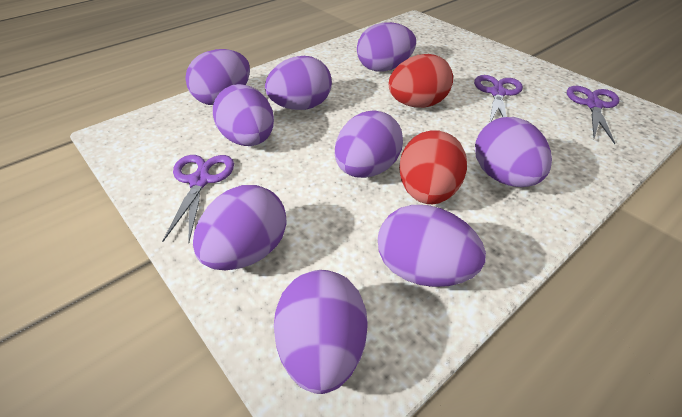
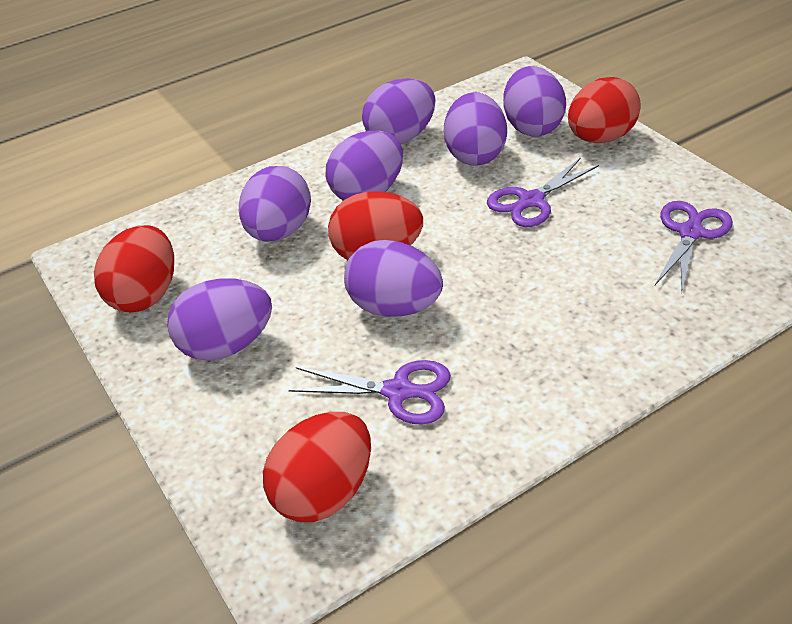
purple egg: [185,49,250,105] [193,185,287,270] [213,84,274,146] [265,56,332,110] [274,270,368,394] [335,110,403,178] [357,22,416,72] [378,205,486,287] [475,117,552,187] = 9 -> [167,278,272,361] [239,166,311,241] [326,131,403,201] [344,240,443,317] [362,78,436,144] [444,92,507,166] [503,66,566,136] = 7
red egg: [389,54,453,108] [399,130,467,204] = 2 -> [94,225,174,312] [263,412,371,522] [328,191,423,260] [568,77,641,143] = 4

